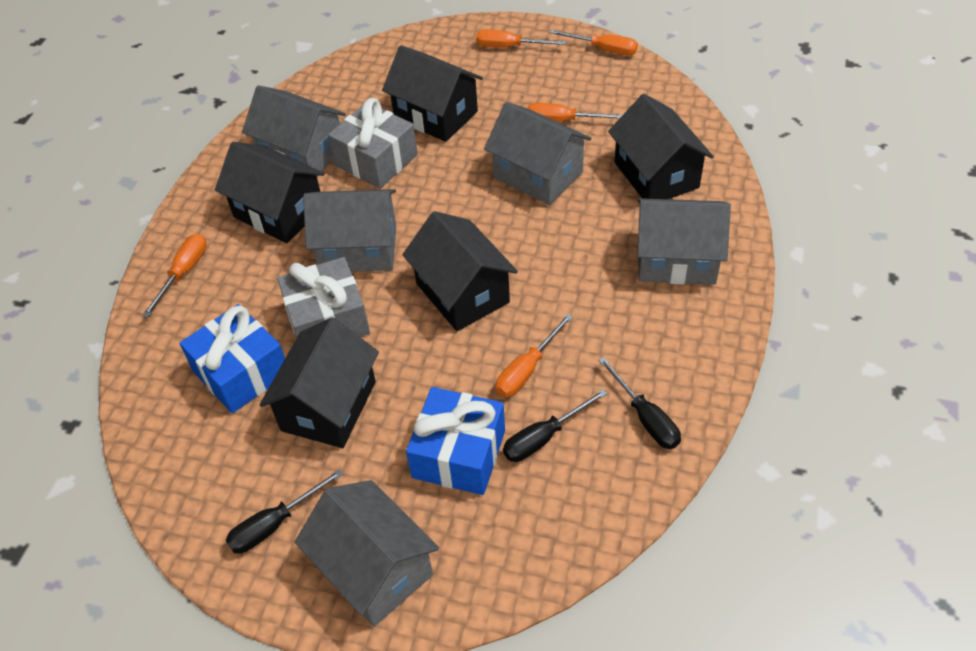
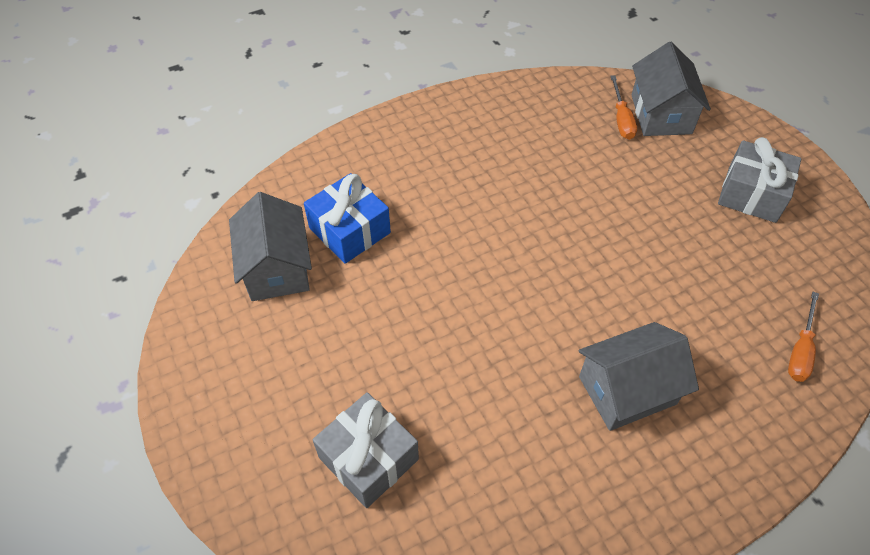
black house: [215,142,325,243] [259,317,379,448] [382,45,483,142] [402,211,518,331] [608,94,714,199] = 5 -> none = 0
black screwdriver: [226,469,343,554] [503,389,608,462] [598,357,681,449] = 3 -> none = 0
blue gift: [180,304,285,413] [406,387,505,495] = 2 -> [304,173,391,264] = 1
grey house: [242,85,346,176] [295,480,439,627] [303,189,396,272] [484,102,592,205] [637,198,731,285] = 5 -> [229,192,312,301] [579,322,699,431] [632,42,711,136] = 3
orange screwdriver: [142,234,207,318] [476,29,566,48] [496,313,573,397] [527,103,623,122] [549,30,638,55] = 5 -> [610,75,637,140] [788,292,819,382] = 2

